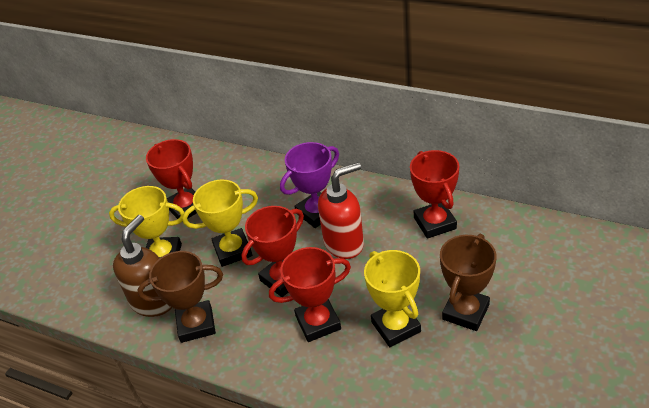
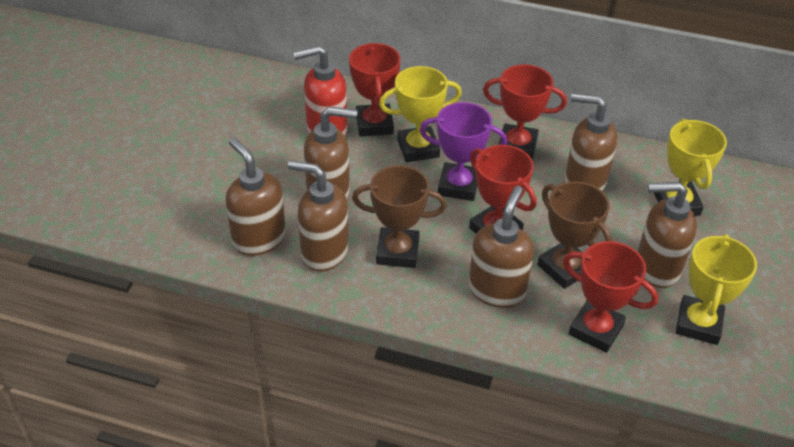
brown soap dispenser: [113,215,172,317] = 1 -> [225,138,286,256] [288,160,349,271] [304,107,357,199] [469,186,534,308] [565,93,617,191] [637,182,697,288] = 6

